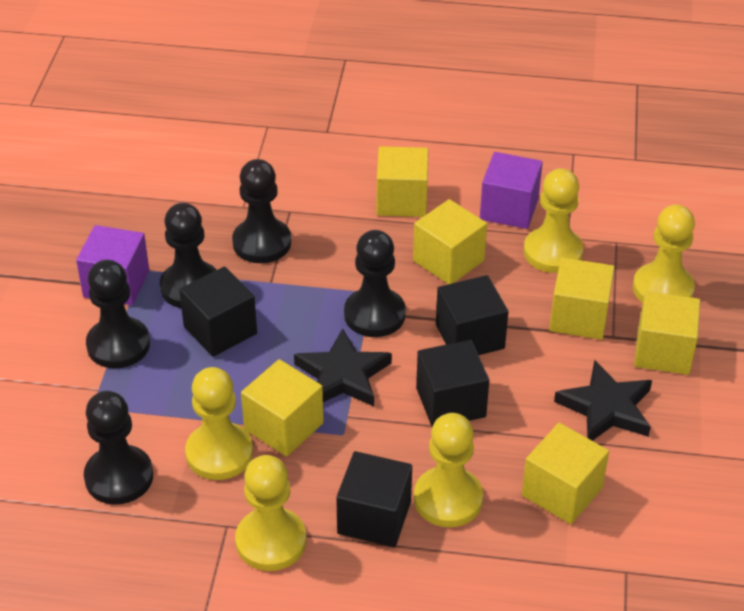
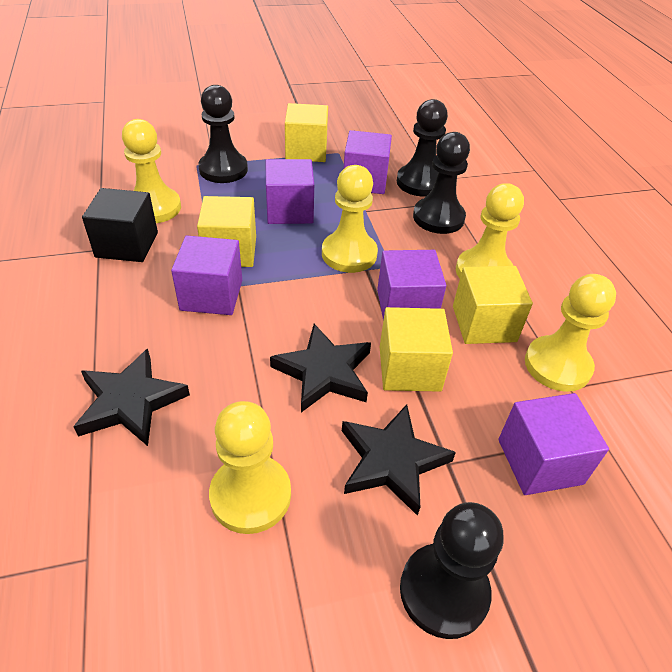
black cube: [179,266,257,357] [336,451,412,547] [416,340,489,427] [436,275,508,355] = 4 -> [82,188,158,262] = 1
black pawn: [84,391,153,505] [86,260,150,368] [160,203,217,308] [232,159,291,263] [344,230,406,337] = 5 -> [198,85,248,183] [397,99,448,197] [400,502,504,639] [413,132,470,234] = 4
black star: [294,328,392,406] [554,360,652,441] = 2 -> [73,349,190,446] [270,324,371,412] [342,404,456,516] = 3
purple cube: [76,225,149,306] [480,152,543,229] = 2 -> [171,235,242,315] [266,159,314,224] [344,130,392,194] [377,250,446,320] [498,393,609,495] = 5
yellow cube: [241,359,324,457] [376,146,429,217] [413,199,487,284] [522,423,609,524] [549,257,615,340] [634,291,700,375] = 6 -> [197,196,256,267] [285,103,328,162] [380,307,453,392] [453,266,533,344] = 4

